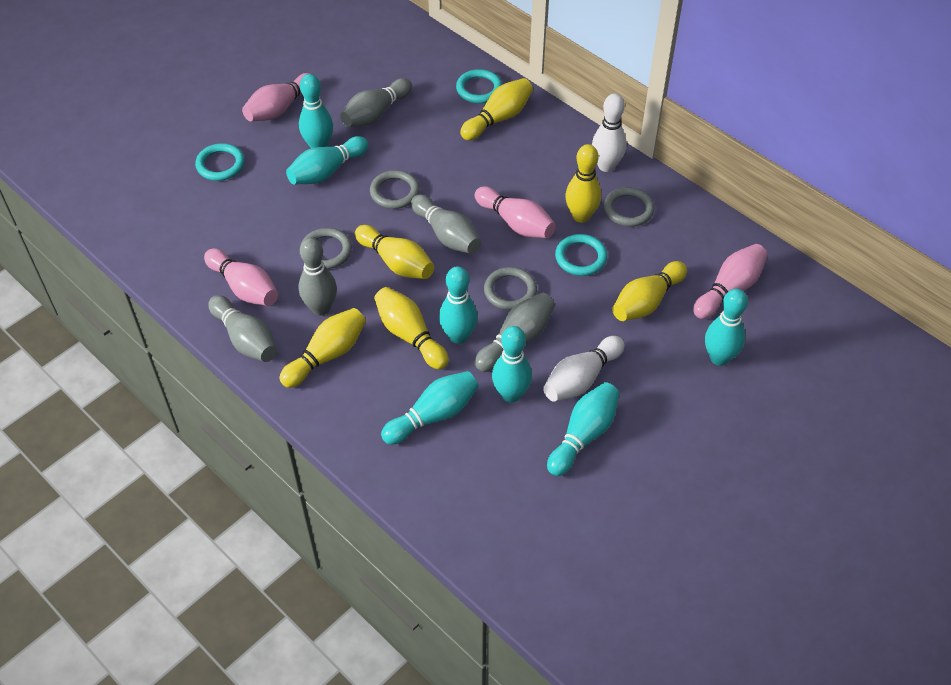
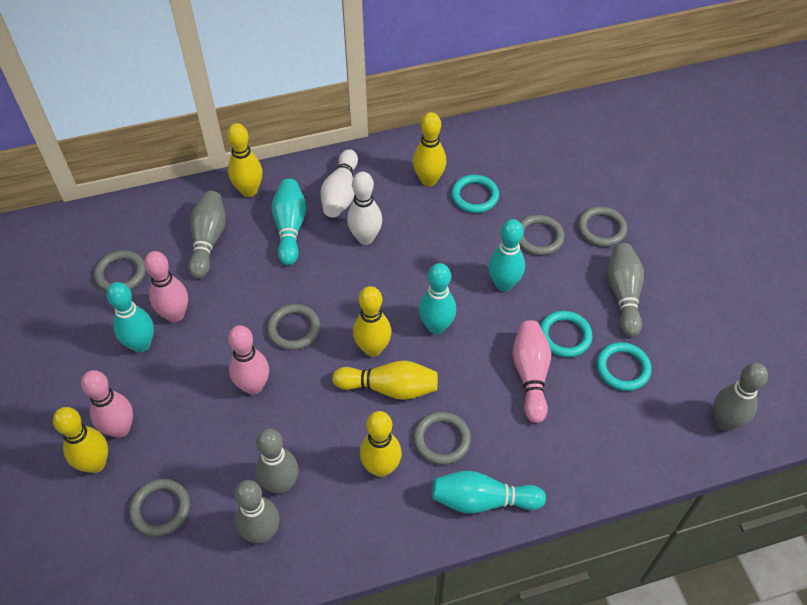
grey ring: [301,228,352,269] [370,170,420,209] [484,267,537,310] [604,187,654,227] = 4 -> [94,250,146,291] [129,479,190,537] [267,304,320,350] [413,411,471,465] [519,215,564,255] [578,206,627,247] = 6
turquoise bowling pin: [286,136,368,185] [299,74,333,148] [381,371,479,445] [439,266,478,344] [492,326,532,403] [547,382,620,476] [705,289,748,366] = 7 -> [106,282,154,353] [271,179,306,265] [419,263,456,334] [432,471,546,514] [488,219,525,291] = 5

